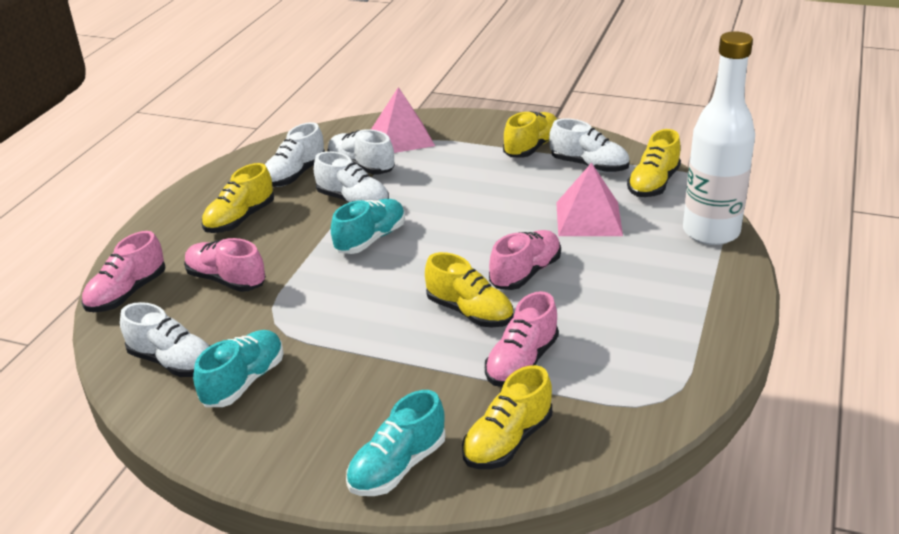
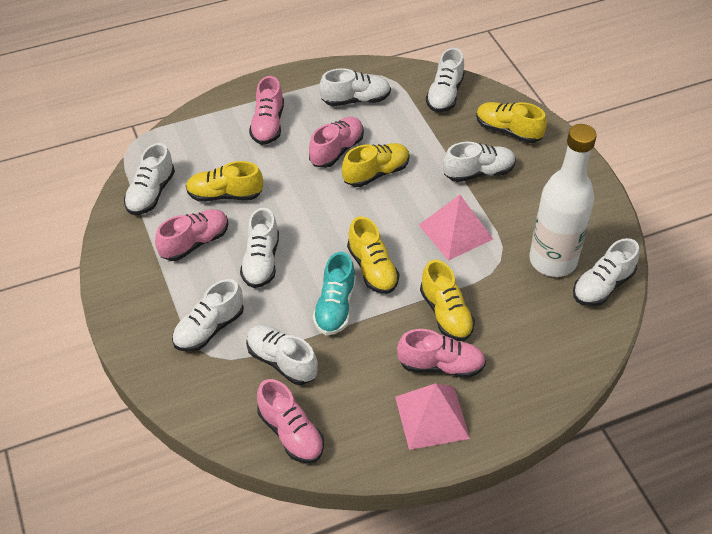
pink shoe: [82,231,165,312] [184,238,266,292] [485,291,559,387] [489,230,561,290] = 4 -> [155,209,229,261] [249,76,284,145] [257,379,324,463] [309,117,364,168] [397,329,486,378] = 5
turquoise shoe: [193,330,284,407] [331,199,405,254] [346,390,446,496] = 3 -> [313,252,356,335] = 1
white shoe: [120,302,211,377] [265,122,325,187] [314,151,389,203] [327,129,395,174] [549,118,630,173] = 5 -> [124,143,175,215] [172,279,244,352] [240,208,279,288] [246,325,318,385] [319,68,391,106] [426,48,464,112] [443,142,516,182] [573,238,640,306] = 8

